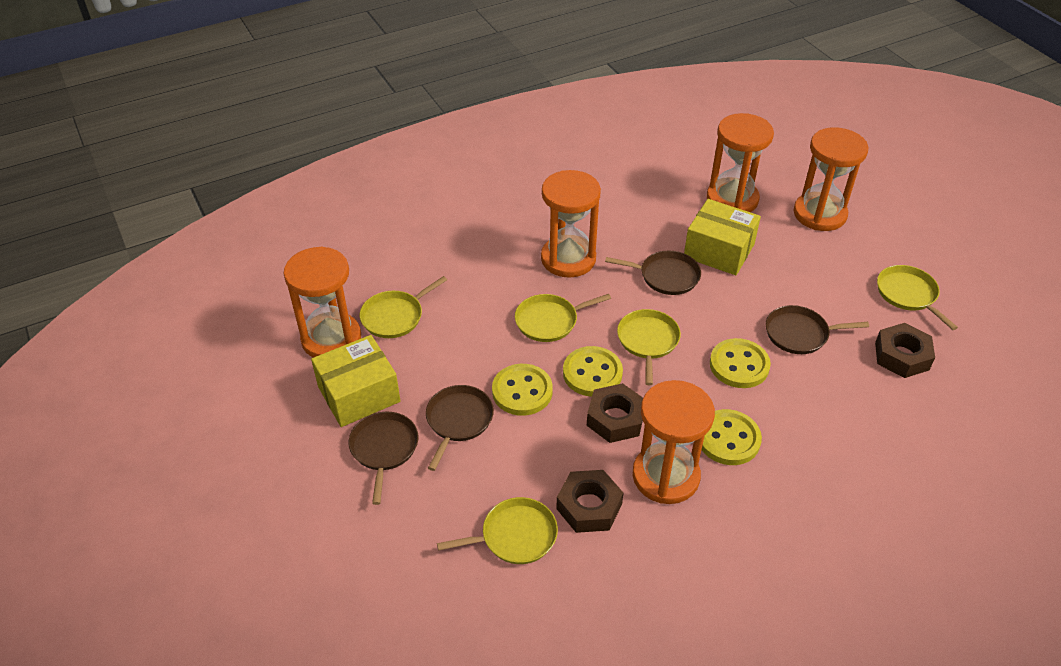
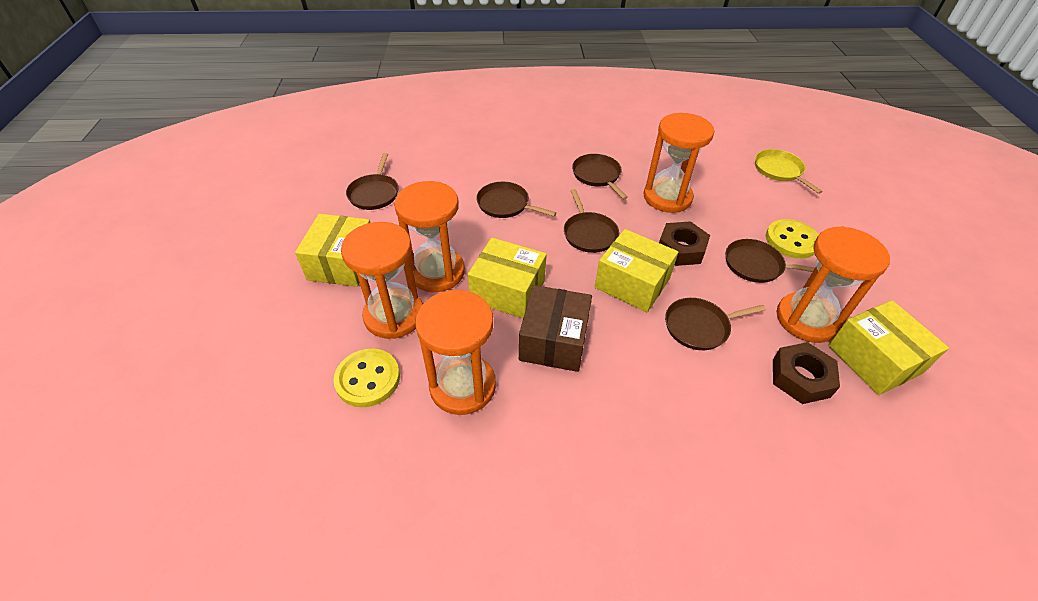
brown box: none = 0 -> [519,285,592,372] = 1
brown nut: [556,470,623,533] [587,383,643,443] [875,323,935,378] = 3 -> [659,221,710,266] [773,342,840,404] = 2
brown pan: [349,412,419,505] [426,385,494,471] [605,251,701,295] [766,305,869,354] = 4 -> [346,153,399,210] [476,182,556,218] [564,189,619,253] [572,154,628,199] [665,298,766,350] [726,239,815,283] = 6
yellow box: [311,335,400,427] [684,199,761,275] = 2 -> [295,214,370,287] [468,238,547,318] [595,229,678,312] [828,300,949,395] = 4
yellow button: [492,364,553,416] [563,346,623,397] [702,409,762,465] [710,338,771,388] = 4 -> [333,349,400,407] [766,219,819,259] = 2
yellow pan: [360,276,447,338] [437,497,558,564] [515,294,611,342] [617,309,681,385] [877,265,958,330] = 5 -> [755,149,823,194] = 1

